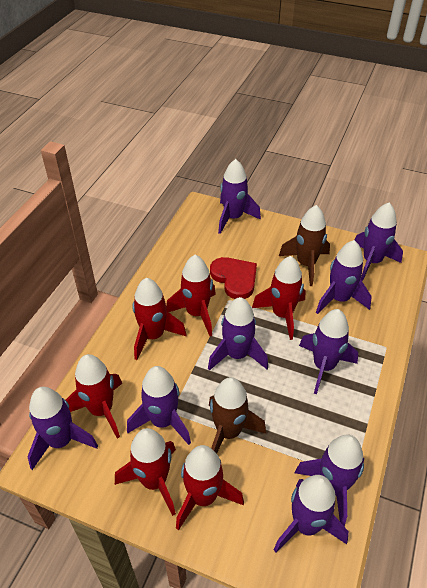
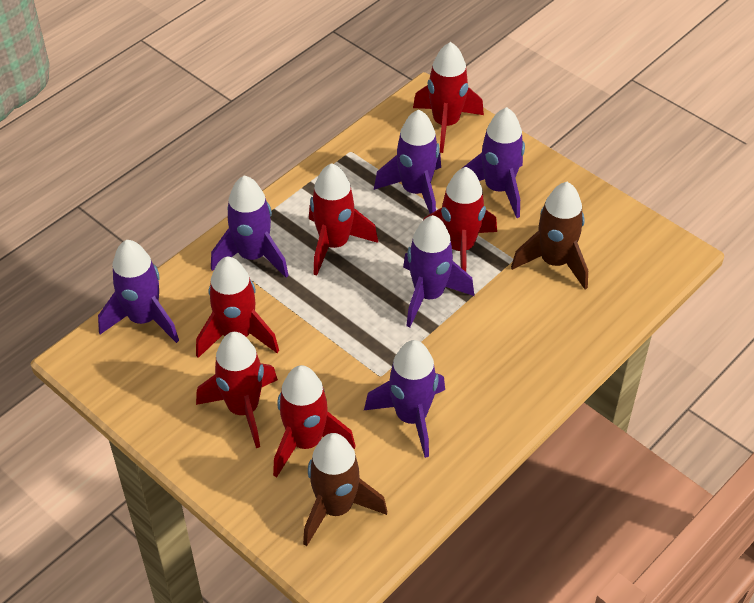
purple rocket: [27,387,98,470] [127,366,191,445] [208,297,268,371] [218,159,261,234] [274,475,349,552] [295,434,364,527] [299,309,358,394] [316,240,372,314] [355,203,403,281] = 9 -> [98,240,179,343] [211,175,289,278] [364,340,445,458] [374,109,441,214] [403,215,474,328] [461,107,525,218] = 6
red heart: [210,257,257,299] = 1 -> none = 0

